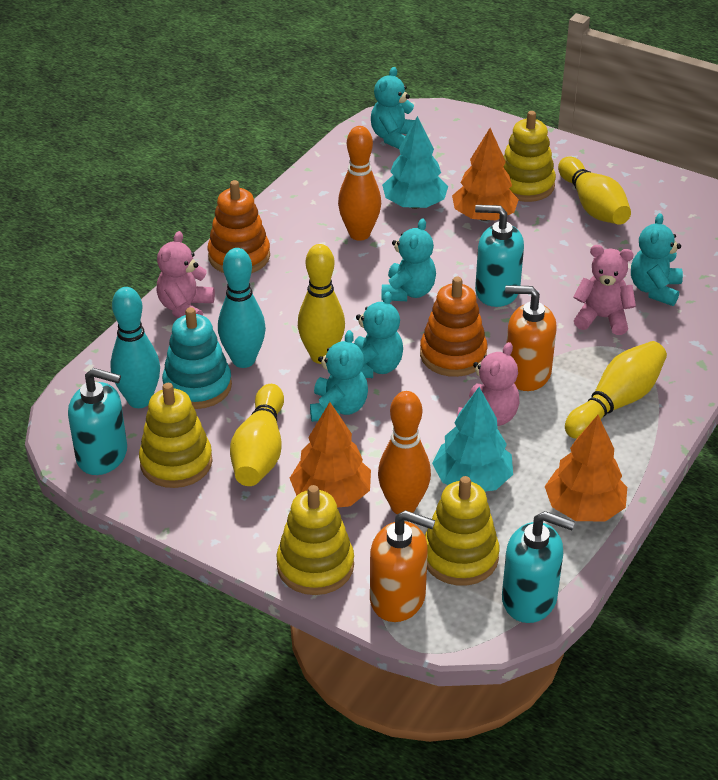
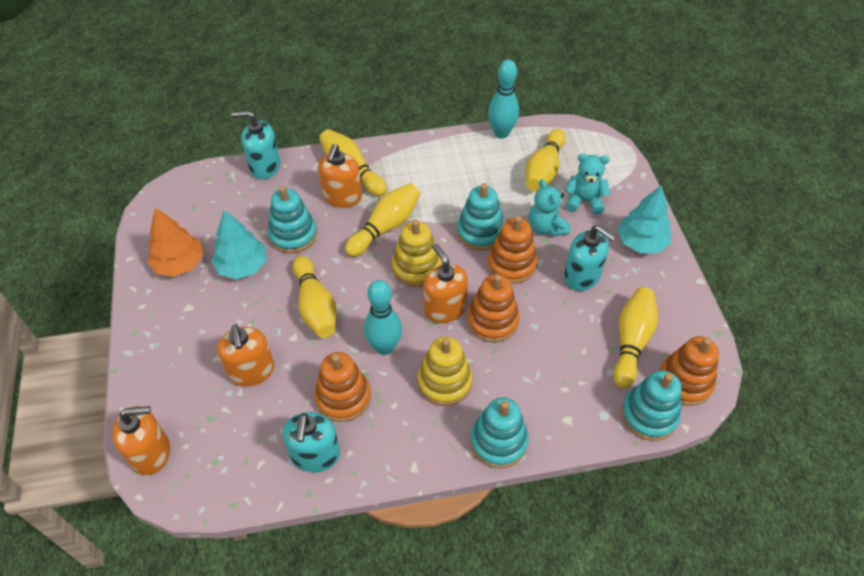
orange bowling pin: [338,126,381,241] [378,391,431,514] = 2 -> none = 0
orange soap dispenser: [370,510,435,622] [505,285,557,391] = 2 -> [112,406,170,475] [217,325,274,387] [318,144,362,208] [423,244,468,323] = 4
orange stacking toy: [208,180,270,273] [420,277,487,377] = 2 -> [314,352,371,422] [467,274,519,342] [487,216,537,284] [659,336,719,406] = 4
orange tree: [290,402,371,508] [452,128,519,221] [545,415,627,521] = 3 -> [147,208,203,277] = 1
pink teddy bear: [157,231,215,318] [457,342,519,426] [573,245,636,335] = 3 -> none = 0
turquoise stacking toy: [162,307,232,409] = 1 -> [268,186,317,254] [457,183,504,251] [470,397,528,468] [621,370,682,441] = 4
turquoise teddy bear: [310,330,368,422] [354,291,403,378] [371,67,415,149] [381,218,436,301] [631,213,683,306] = 5 -> [529,179,570,237] [565,153,610,215] = 2
yellow bowling pin: [230,384,284,486] [298,244,345,364] [558,157,631,225] [565,341,667,439] = 4 -> [293,256,337,338] [319,129,387,196] [345,183,420,257] [525,129,566,192] [613,287,658,388] = 5
yellow stacking toy: [139,383,213,488] [277,485,354,595] [425,476,499,585] [503,111,556,202] = 4 -> [392,219,441,287] [417,337,472,406] = 2

